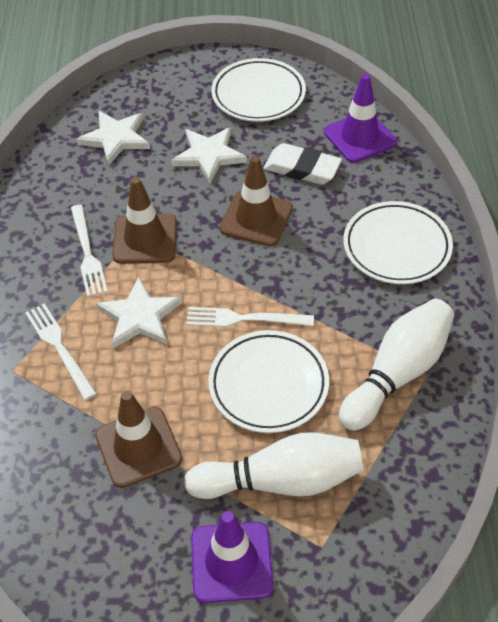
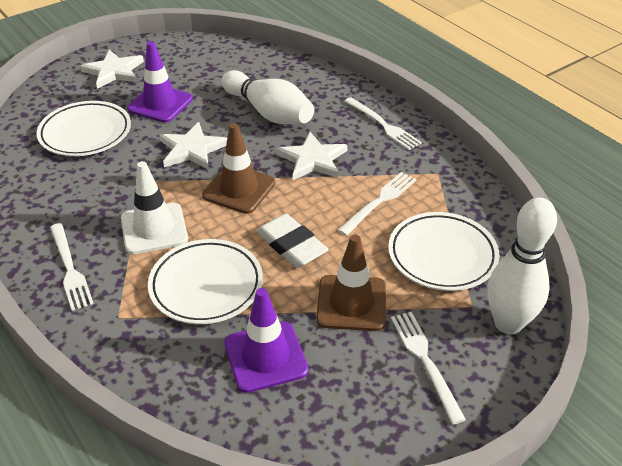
brown traffic cone: [95,391,182,488] [112,177,177,264] [219,156,293,246] = 3 -> [202,123,275,214] [316,234,386,331] = 2
white fork: [25,303,97,400] [71,205,108,297] [186,307,314,327] = 3 -> [50,223,94,311] [338,172,416,236] [344,97,422,150] [391,312,466,424] = 4
white traffic cone: none = 0 -> [121,161,188,254] = 1

